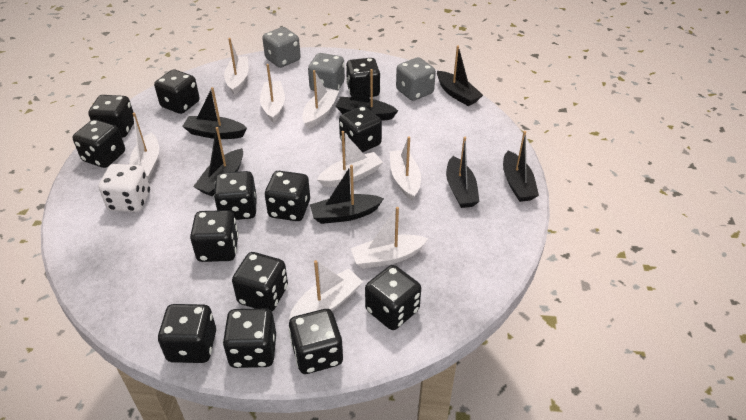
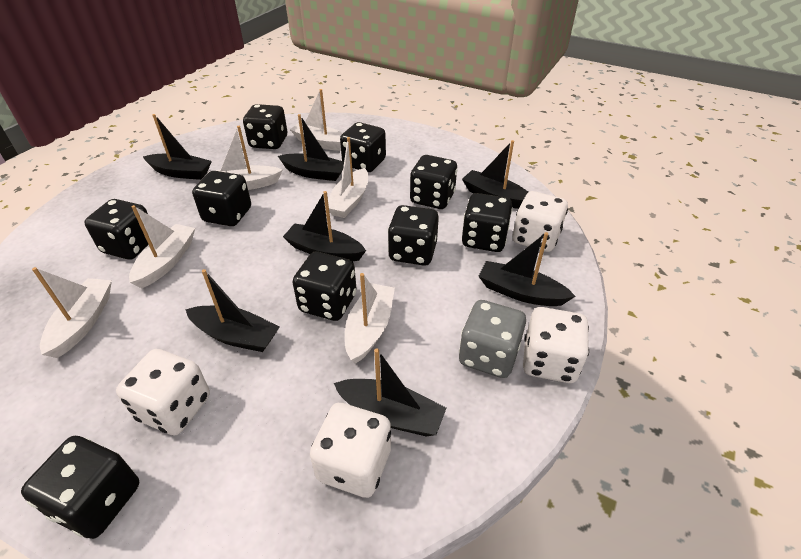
black dice: [72,119,125,168] [88,95,134,138] [154,70,200,114] [158,304,216,363] [190,210,239,262] [214,171,257,220] [223,308,276,368] [232,252,288,311] [265,171,310,221] [289,309,343,374] [339,106,382,152] [346,58,380,97] [365,265,421,330] = 13 -> [21,436,139,539] [84,199,149,260] [192,171,251,226] [243,104,287,149] [292,252,356,321] [340,122,386,172] [388,205,439,266] [410,155,457,209] [462,193,513,252] = 9
grey dice: [262,27,301,68] [308,53,345,91] [396,57,436,101] = 3 -> [459,300,526,378] = 1
white boat: [129,113,159,181] [224,38,249,95] [260,64,285,123] [289,260,363,320] [302,70,339,129] [317,131,383,187] [350,207,428,269] [389,136,421,201] = 8 -> [32,267,112,358] [129,205,195,288] [207,126,283,190] [290,89,343,151] [328,137,368,218] [345,273,395,364] = 6
white dice: [98,164,150,212] = 1 -> [116,349,210,435] [310,403,391,498] [513,191,568,252] [523,307,589,383] = 4

